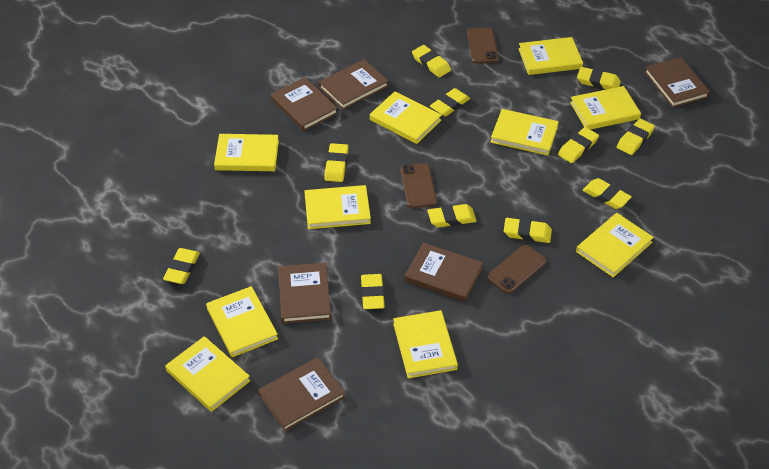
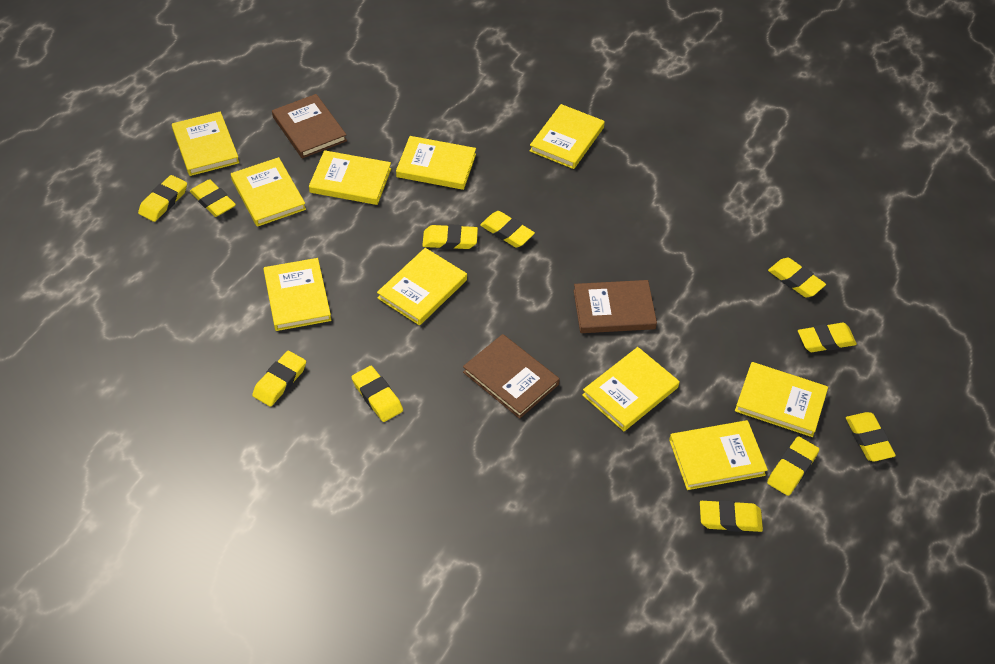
brown book: [258,357,345,431] [271,77,338,131] [278,262,331,324] [319,59,388,110] [404,242,483,302] [644,57,710,108] = 6 -> [272,94,347,159] [463,334,560,419] [573,280,657,333] = 3
brown phone: [400,163,437,208] [467,27,499,64] [487,245,547,294] = 3 -> none = 0

